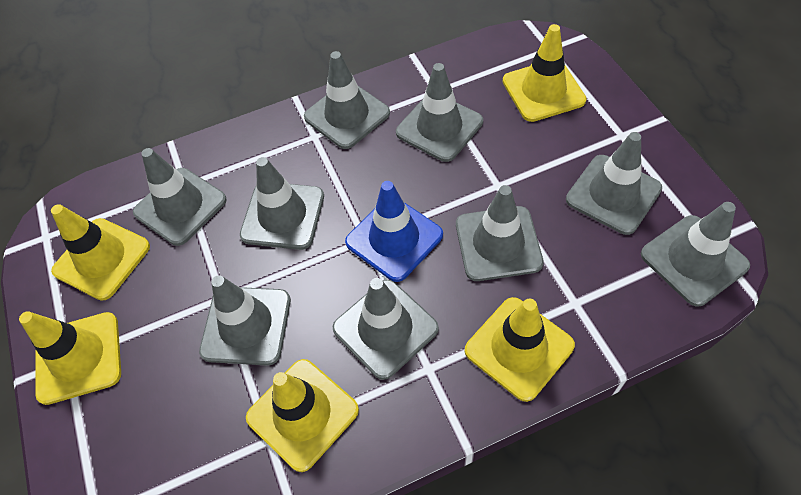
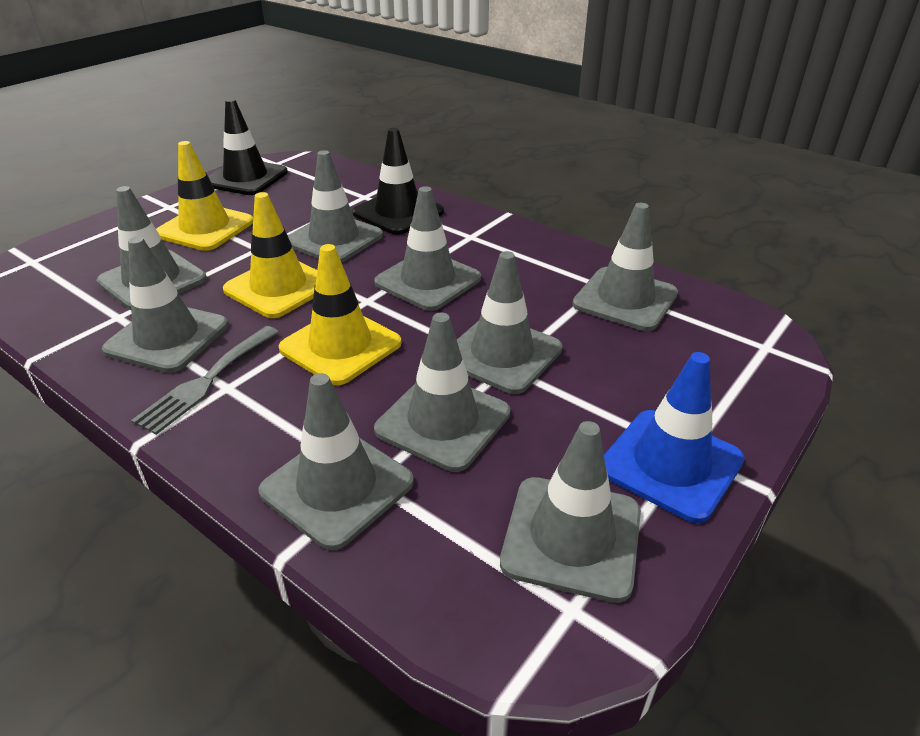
black traffic cone: none = 0 -> [208,99,288,195] [352,128,444,235] = 2
grey fork: none = 0 -> [131,326,279,435] = 1
yellow traffic cone: [19,311,121,405] [51,204,150,301] [246,359,359,472] [465,297,575,402] [502,24,587,122] = 5 -> [156,141,253,251] [223,192,317,318] [278,244,402,385] = 3

